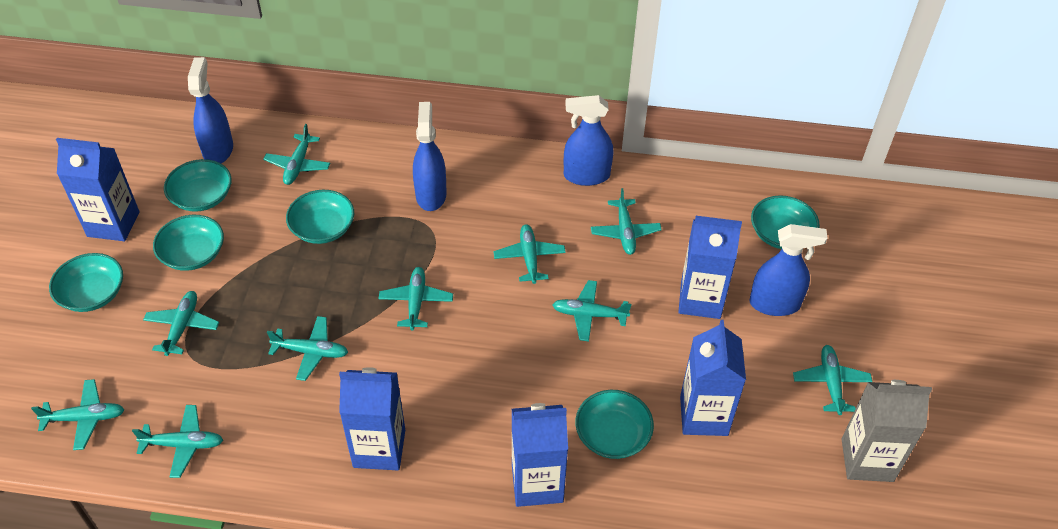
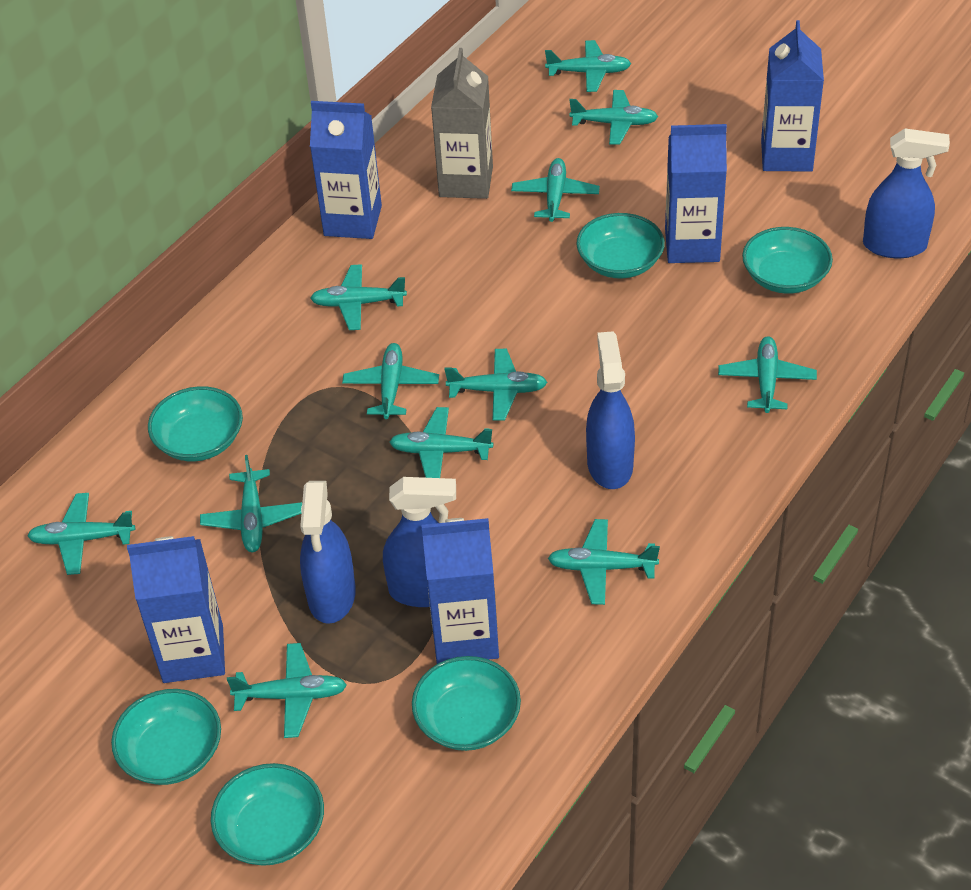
turquoise plane: [31,379,124,450] [132,405,223,478] [143,291,219,356] [263,124,330,185] [267,316,348,381] [378,267,453,330] [493,224,566,284] [552,280,631,341] [591,188,662,255] [793,345,872,415] = 10 -> [27,493,135,575] [200,455,302,552] [227,643,347,738] [310,264,407,330] [342,343,439,419] [389,407,493,478] [444,349,547,421] [511,158,600,222] [545,40,631,92] [548,519,660,605] [569,90,658,145] [718,336,817,413] = 12

